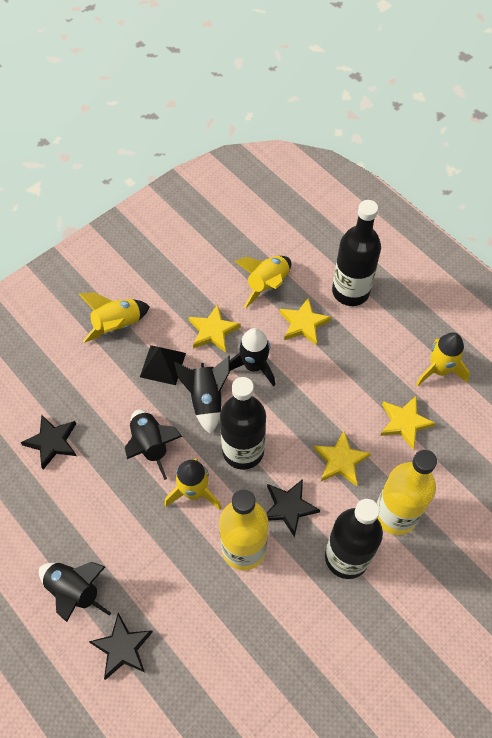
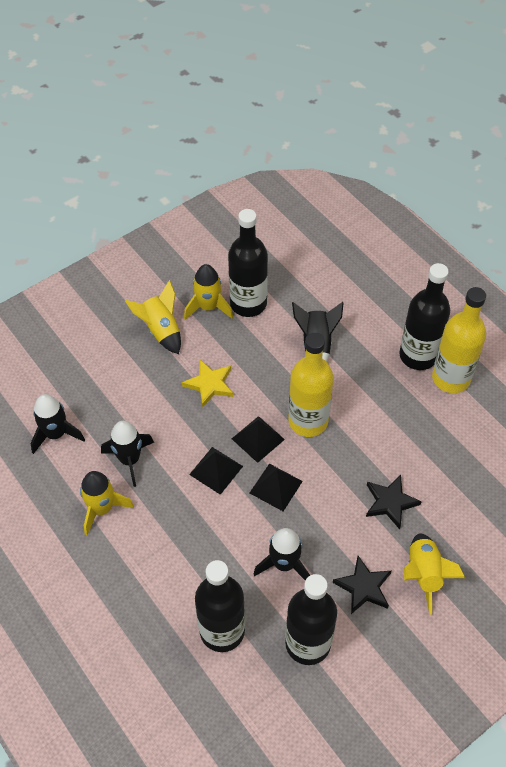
black bottle: [220,377,266,470] [325,499,383,579] [332,200,381,306] = 3 -> [195,560,245,652] [228,209,268,317] [285,574,337,665] [399,263,450,370] = 4
black pyramid: [140,345,186,385] = 1 -> [189,447,243,495] [232,416,285,463] [250,464,303,511] = 3
black star: [21,415,77,469] [89,613,153,680] [266,479,320,538] = 3 -> [333,556,391,614] [366,475,422,529] = 2
yellow star: [189,304,241,353] [279,297,332,346] [313,431,371,486] [380,396,436,449] = 4 -> [182,360,233,407] = 1

